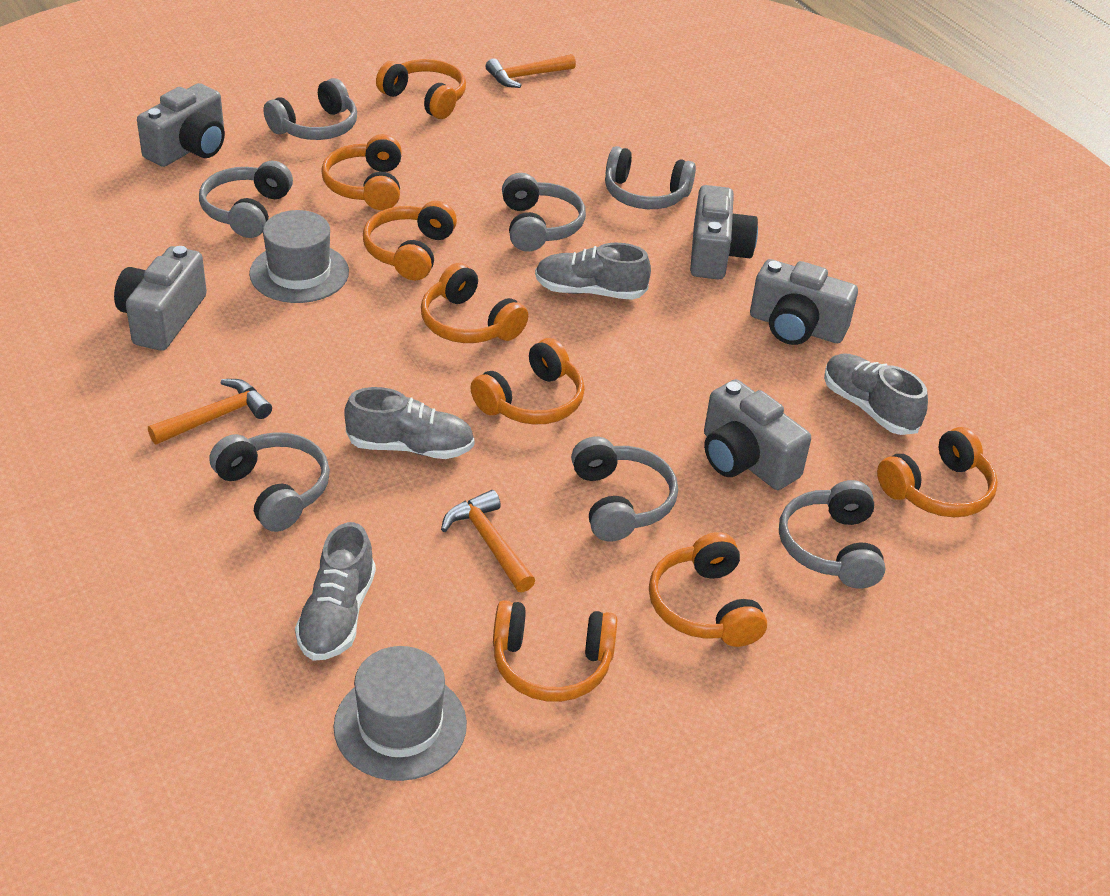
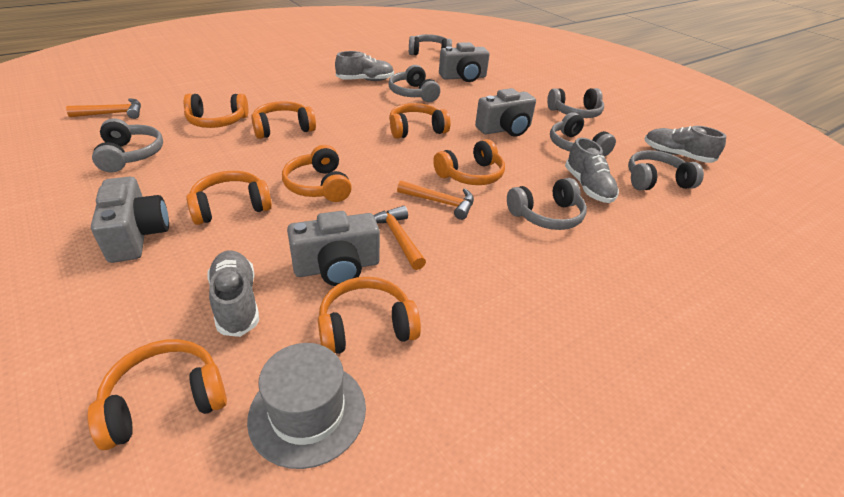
grey camera: [114,246,207,351] [137,83,225,167] [690,185,758,280] [704,379,811,490] [750,259,858,345] = 5 -> [91,177,169,263] [287,211,380,286] [439,42,490,82] [475,88,536,137] = 4
grey hat: [249,210,349,303] [334,646,467,781] = 2 -> [247,343,366,469] = 1

